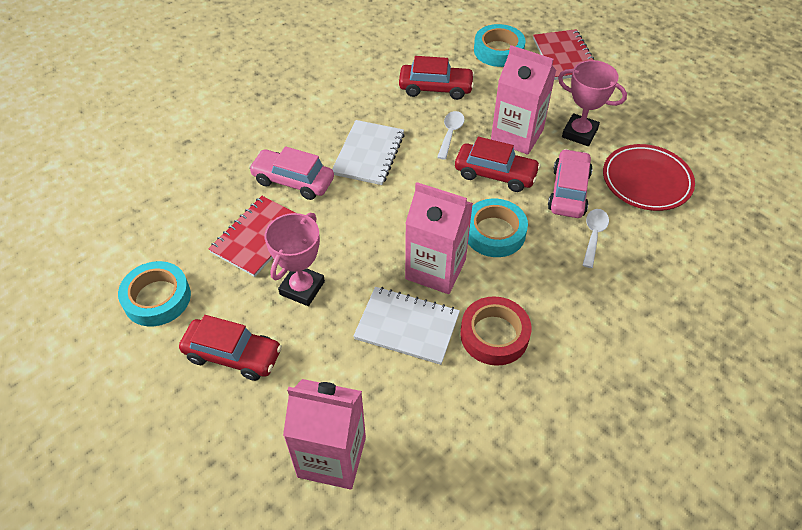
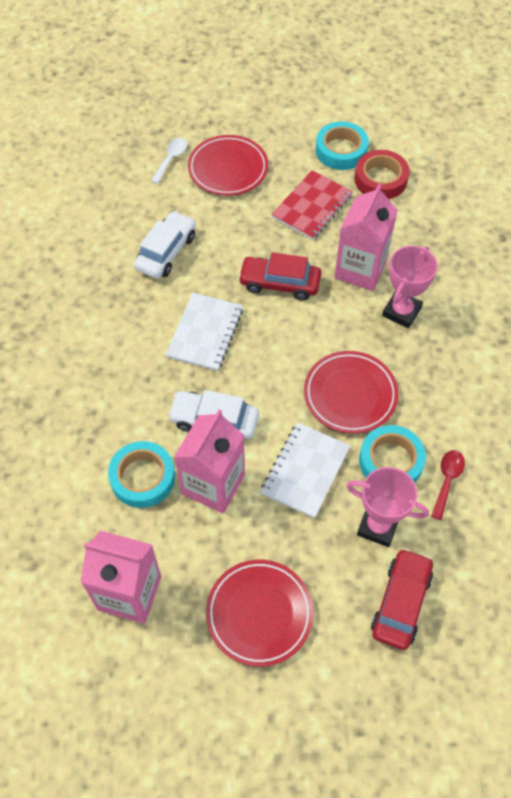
pink car: [249,146,334,200] [548,149,593,218] = 2 -> none = 0
red car: [179,315,282,381] [399,56,475,100] [455,137,541,192] = 3 -> [238,252,321,301] [371,548,433,650] = 2
red notebook: [209,196,295,277] [533,29,594,80] = 2 -> [271,170,353,240] = 1
red plate: [603,144,695,211] = 1 -> [188,135,268,196] [206,560,313,667] [304,351,398,434] = 3
red spoon: none = 0 -> [431,450,465,520] = 1
white car: none = 0 -> [134,211,196,279] [167,390,259,439] = 2
white spoon: [437,111,465,160] [583,209,609,268] = 2 -> [151,138,187,184] = 1

